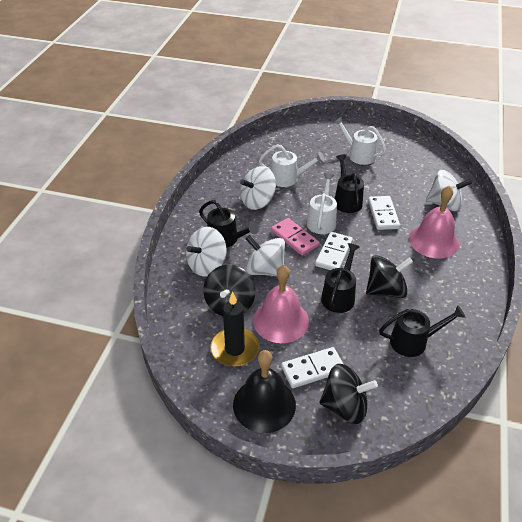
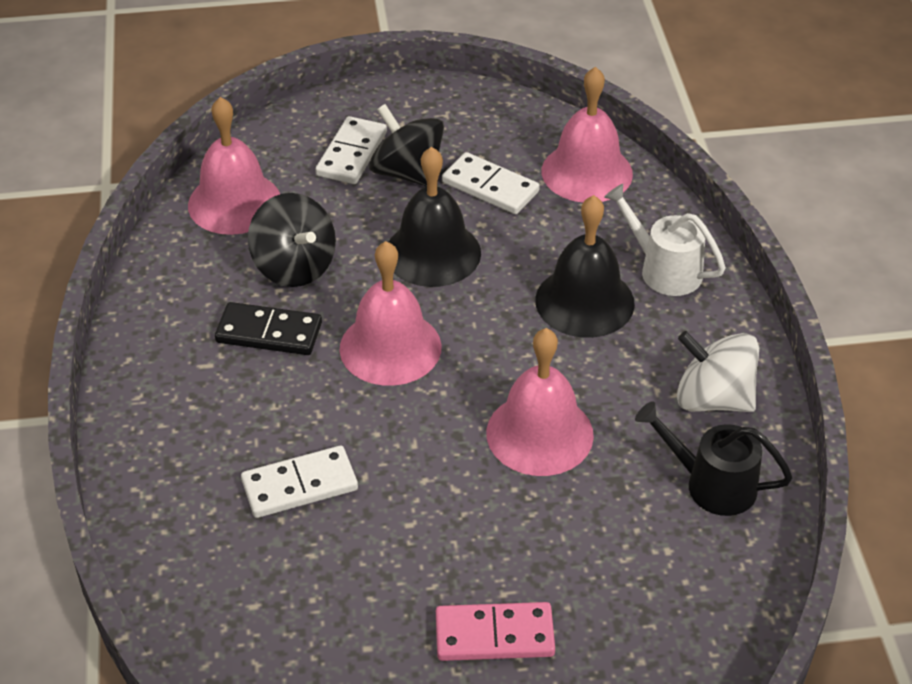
black bell: [233,350,296,433] = 1 -> [389,147,481,287] [535,195,635,338] = 2
black candle: [210,292,259,367] = 1 -> none = 0
black domino: none = 0 -> [215,302,322,355] = 1
black spinning top: [203,265,255,316] [320,364,378,424] [366,255,413,298] = 3 -> [248,193,336,287] [369,104,444,187] = 2
black watering can: [199,200,259,248] [321,243,360,313] [335,154,364,213] [379,305,466,357] = 4 -> [635,401,793,516] = 1
pink bell: [253,265,309,343] [409,186,459,259] = 2 -> [188,97,280,235] [339,241,441,386] [486,328,594,476] [542,67,633,203] = 4
white spinning top: [186,227,227,276] [240,166,276,210] [245,235,285,276] [426,170,472,211] = 4 -> [677,331,759,412] = 1
white watering can: [259,144,325,187] [307,173,337,234] [333,116,386,165] = 3 -> [604,184,726,296] = 1

